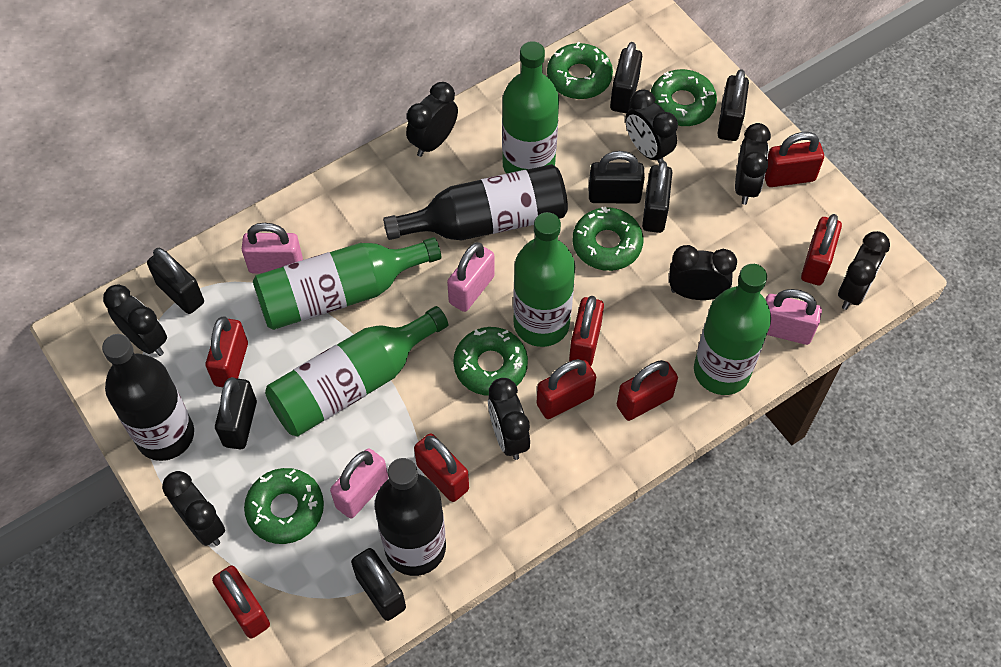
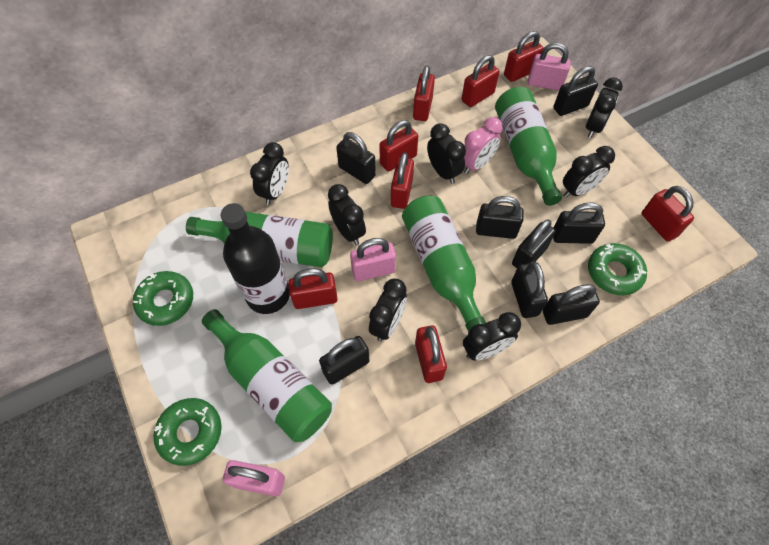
black bottle: [102,334,194,461] [375,458,446,576] [383,164,568,240] = 3 -> [221,203,290,314] = 1
black clock: [103,284,167,356] [162,471,225,546] [406,82,458,157] [488,378,530,460] [625,89,678,163] [669,245,737,300] [735,123,771,205] [838,231,890,310] = 8 -> [250,142,289,205] [328,184,366,245] [369,278,407,342] [427,123,466,184] [463,312,521,360] [563,146,615,198] [586,77,623,138] = 7
black padlock: [147,248,204,314] [215,377,257,449] [351,548,406,621] [589,151,645,204] [610,42,642,113] [642,161,672,233] [717,69,749,141] = 7 -> [319,336,370,385] [336,132,376,184] [476,196,524,239] [511,261,548,318] [512,220,556,268] [543,284,600,325] [553,66,598,116] [553,202,605,244] = 8
green bottle: [253,237,441,330] [265,306,448,437] [502,41,559,174] [513,212,575,347] [694,264,771,395] = 5 -> [186,212,333,267] [202,309,332,442] [402,195,486,332] [495,87,562,206] = 4
green donut: [244,468,324,544] [453,327,528,396] [547,41,613,99] [573,207,643,271] [651,69,717,126] = 5 -> [133,271,193,326] [154,398,222,466] [588,243,647,295] = 3
pink clock: none = 0 -> [464,117,503,174] = 1
pink padlock: [242,223,303,274] [330,448,388,519] [447,242,495,312] [765,289,822,345] = 4 -> [223,460,285,497] [350,238,396,281] [528,43,571,91] = 3

